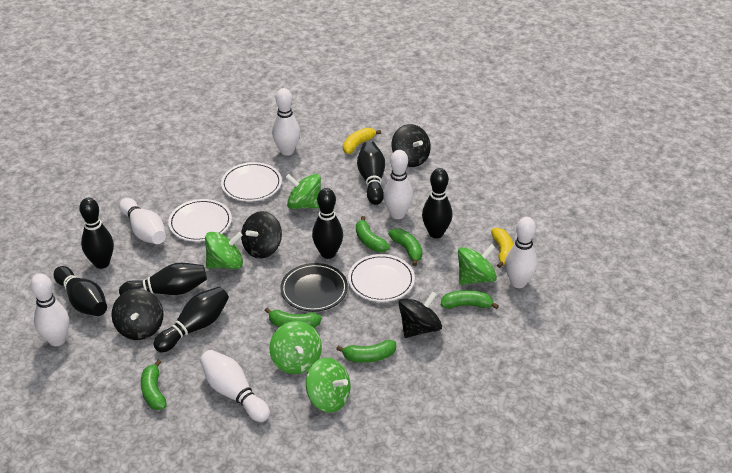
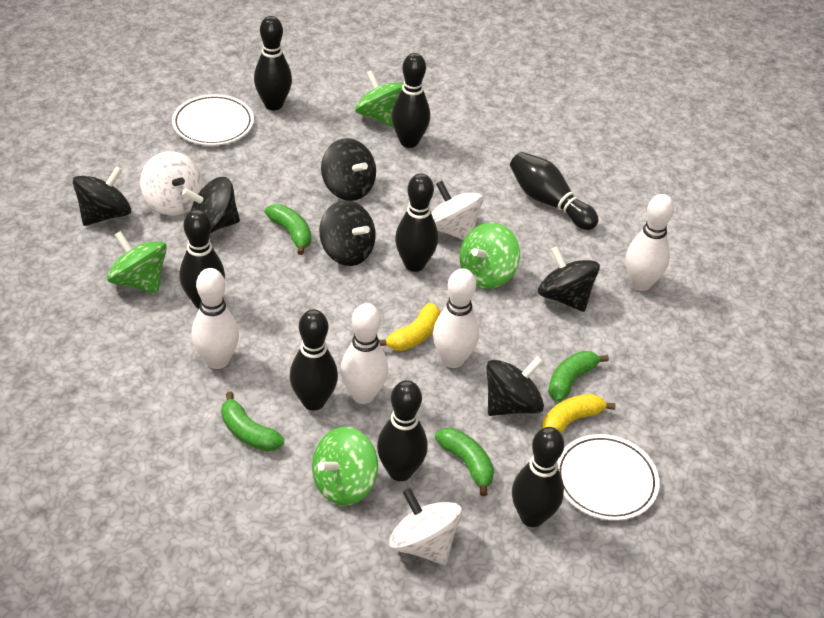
black bowling pin: [53,266,107,316] [79,198,114,269] [119,263,207,295] [153,287,229,353] [312,188,343,259] [357,141,385,205] [422,168,452,238] = 7 -> [179,210,225,309] [254,16,292,110] [290,309,338,411] [377,380,428,481] [391,53,430,148] [395,173,438,272] [510,152,598,230] [512,427,564,527] = 8
black plate: [280,263,348,312] = 1 -> none = 0
black spinning top: [111,289,163,340] [241,211,282,259] [391,124,431,167] [398,291,442,338] = 4 -> [73,166,131,226] [182,177,240,233] [319,200,376,266] [321,138,376,201] [486,356,544,416] [538,246,600,312] = 6
green banana: [141,360,167,410] [264,308,322,328] [336,340,396,363] [356,216,390,252] [388,228,422,266] [441,290,499,309] = 6 -> [221,391,284,452] [265,204,311,255] [435,428,494,496] [548,351,609,402] = 4
green spinning top: [205,232,243,269] [269,321,322,374] [285,174,321,209] [306,357,350,413] [458,244,497,285] = 5 -> [107,231,167,294] [312,427,378,506] [355,70,404,128] [460,223,520,289] = 4
white bowling pin: [31,273,69,346] [119,198,166,244] [200,350,270,422] [272,88,300,156] [383,150,413,219] [505,217,537,288] = 6 -> [192,268,239,369] [340,303,388,404] [433,268,479,368] [626,194,674,291] = 4
white plate: [168,199,232,242] [221,162,282,202] [348,254,415,302] = 3 -> [172,94,254,146] [557,434,660,521] = 2
white spinning top: none = 0 -> [140,151,203,216] [389,488,462,565] [431,181,483,240] = 3

